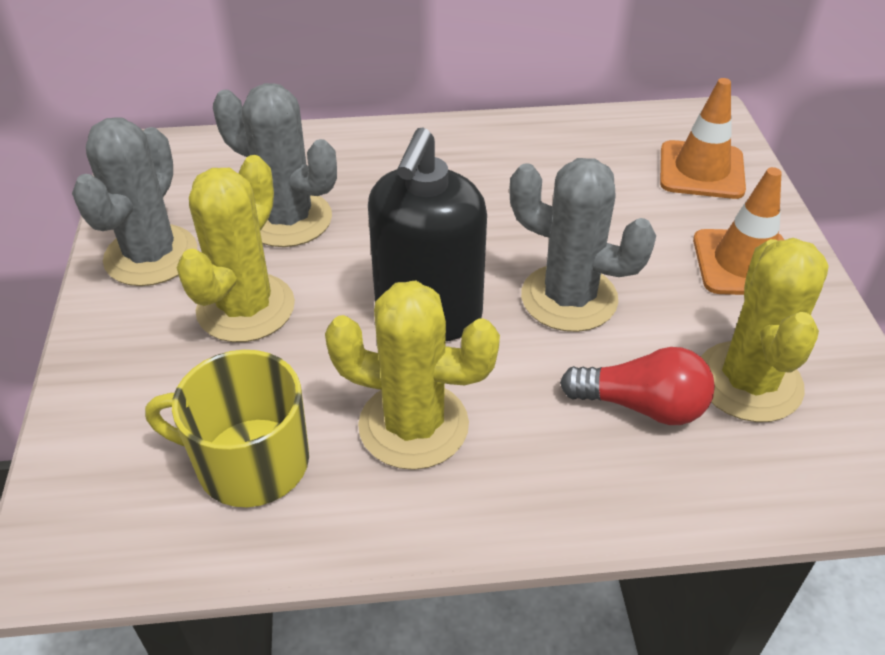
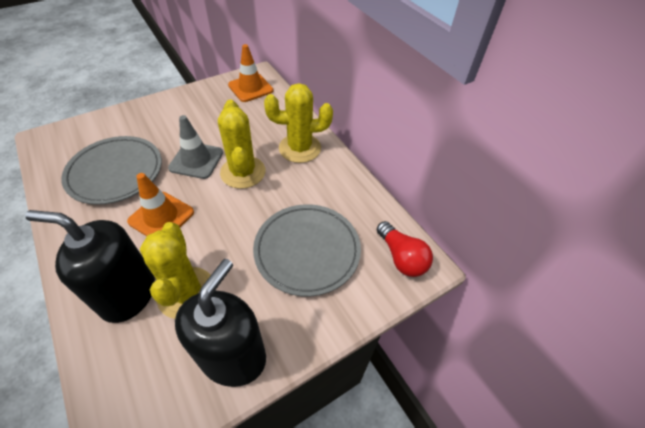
black soap dispenser: [368,128,487,341] = 1 -> [25,210,155,323] [175,259,266,387] = 2
grey cactus: [72,117,197,286] [213,83,337,247] [509,158,656,332] = 3 -> none = 0
grey plate: none = 0 -> [61,136,162,205] [253,204,361,296] = 2
grey traffic cone: none = 0 -> [168,115,223,179] = 1
yellow mug: [145,350,309,507] = 1 -> none = 0

